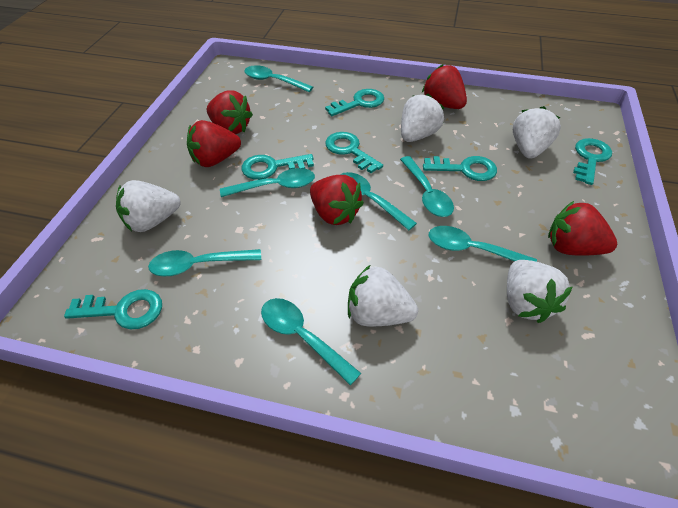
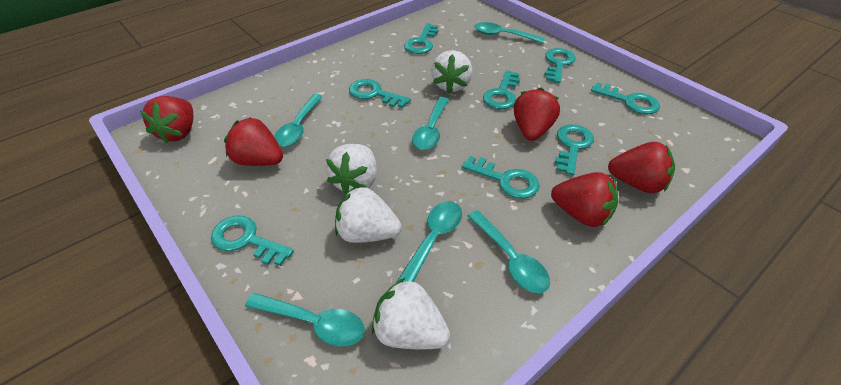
turquoise key: [64,289,162,329] [241,154,314,180] [325,89,384,116] [325,132,383,173] [423,156,497,181] [573,138,612,185] = 6 -> [211,216,294,266] [349,79,411,108] [404,24,439,54] [462,156,540,199] [483,70,520,109] [544,48,576,83] [555,124,594,175] [591,82,660,114] = 8
turquoise spoon: [148,249,261,276] [220,168,315,197] [244,65,313,92] [261,298,361,385] [340,172,417,230] [400,156,454,217] [429,226,537,262] = 7 -> [245,293,365,346] [274,94,323,147] [396,201,462,283] [412,97,449,150] [468,210,550,293] [474,22,545,43] = 6
white strawberry: [116,180,181,232] [348,265,418,326] [401,94,444,142] [507,260,573,323] [513,106,561,159] = 5 -> [326,144,377,194] [335,186,401,243] [372,278,450,349] [431,50,473,93] = 4

